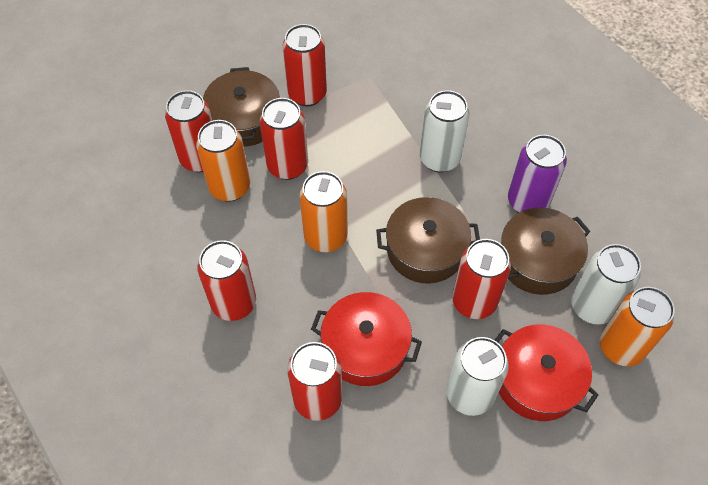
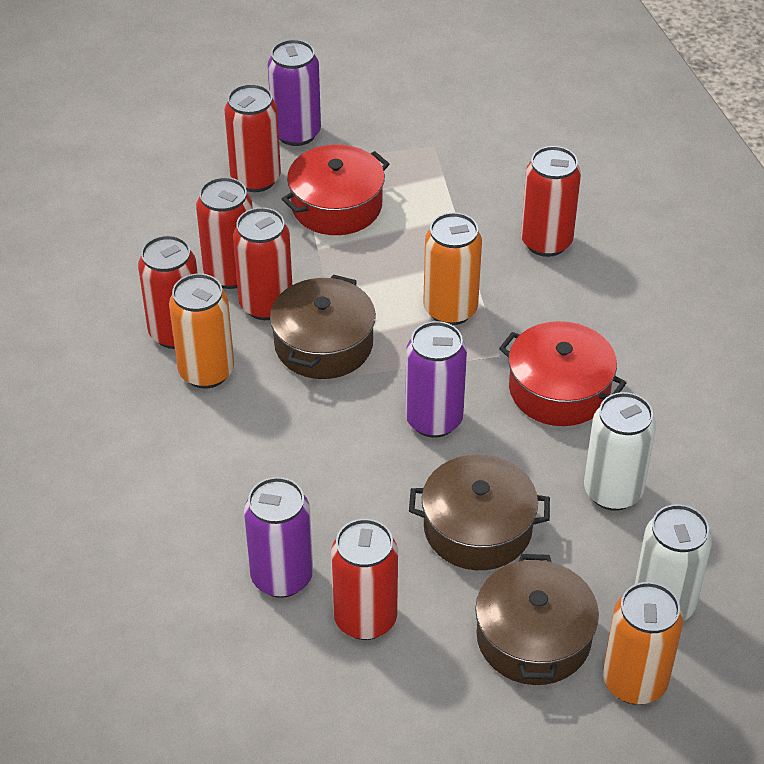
purple can: [508,135,567,213] = 1 -> [244,477,313,598] [268,39,321,146] [405,321,467,438] = 3
white can: [420,90,470,172] [446,337,509,416] [571,244,641,324] = 3 -> [584,392,656,511] [635,504,712,621] = 2

